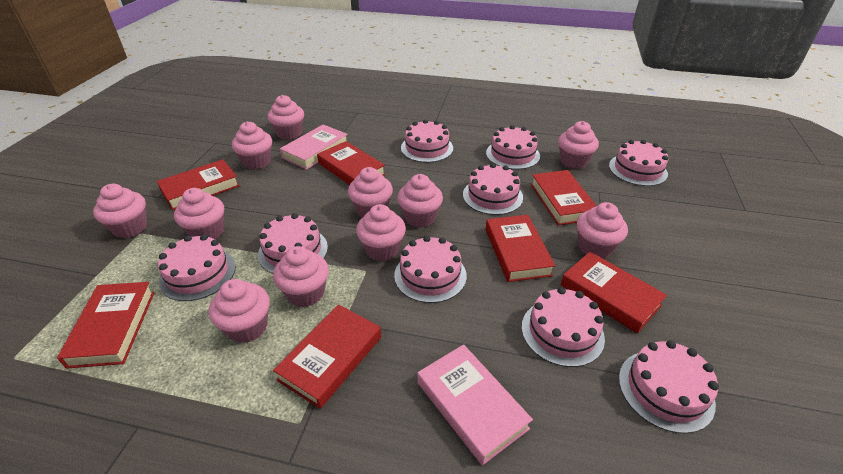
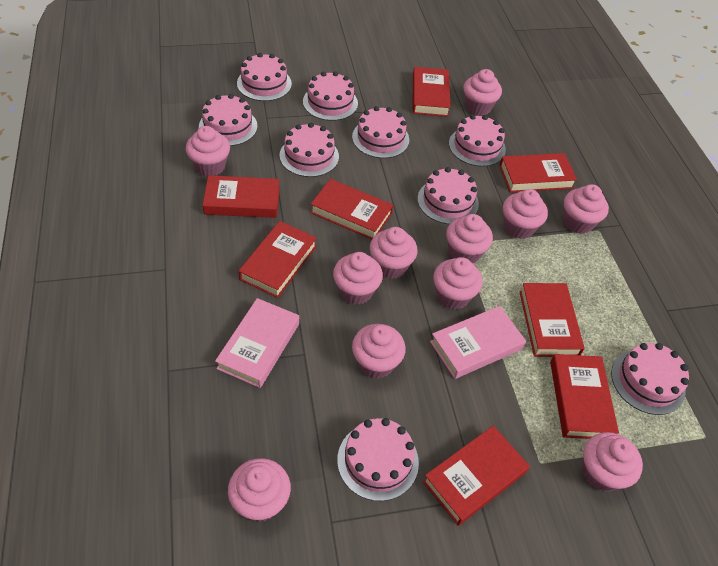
red book: [57,282,155,369] [157,159,240,210] [273,304,381,409] [317,141,386,185] [485,215,555,282] [531,170,596,225] [561,252,667,333] = 7 -> [203,175,280,218] [238,221,317,298] [310,179,393,239] [413,67,451,117] [423,426,530,526] [499,153,577,193] [519,283,585,357] [550,354,619,439] = 8

